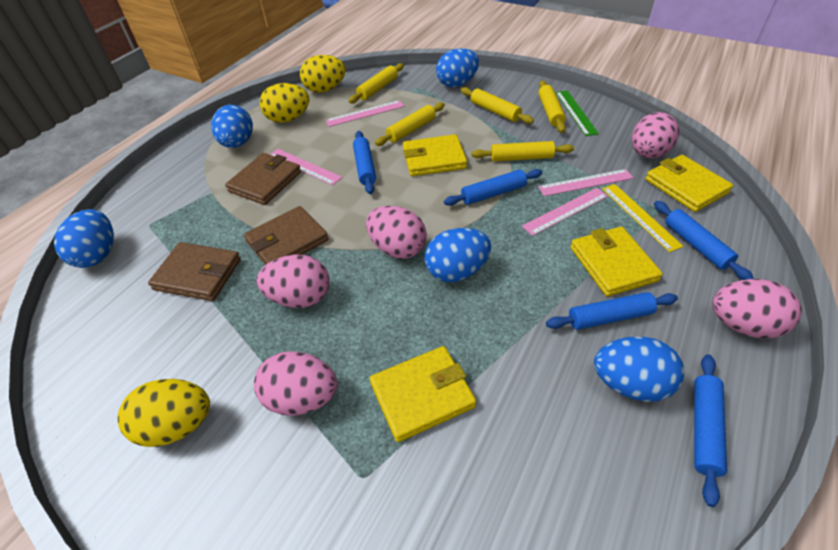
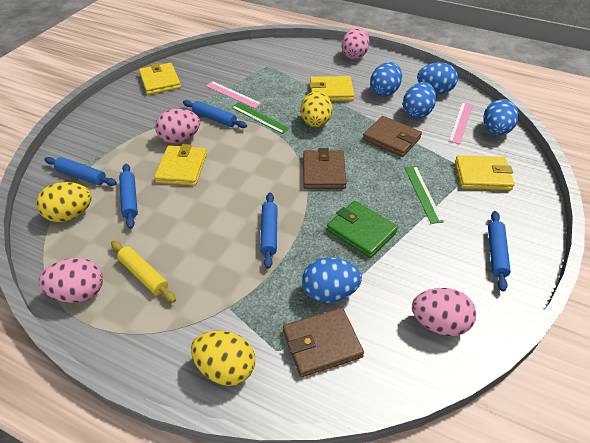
green ruler: [556,90,599,136] = 1 -> [231,102,290,134] [405,166,444,224] = 2
green wallet: none = 0 -> [327,201,398,258] = 1
pink egg: [254,352,338,416] [257,255,330,308] [366,206,427,259] [632,112,679,158] [712,279,802,338] = 5 -> [38,258,103,303] [155,109,200,143] [342,28,369,60] [412,288,476,336] = 4
pink ruler: [270,149,342,185] [326,100,404,127] [522,188,608,236] [538,169,633,196] = 4 -> [206,81,262,109] [449,102,473,144] = 2
yellow rolling pin: [349,63,404,103] [375,102,445,146] [461,87,534,124] [471,141,574,161] [538,81,566,133] = 5 -> [111,241,176,303] = 1
yellow ruler: [602,184,684,252] = 1 -> none = 0

